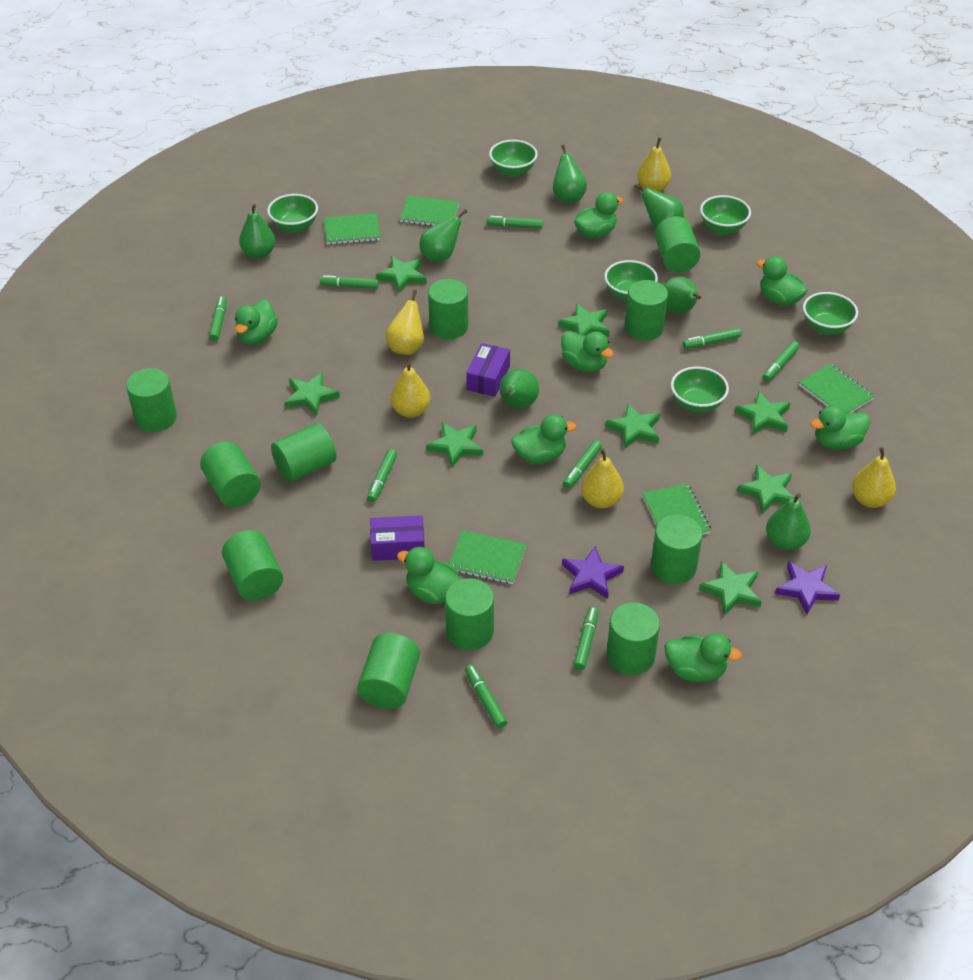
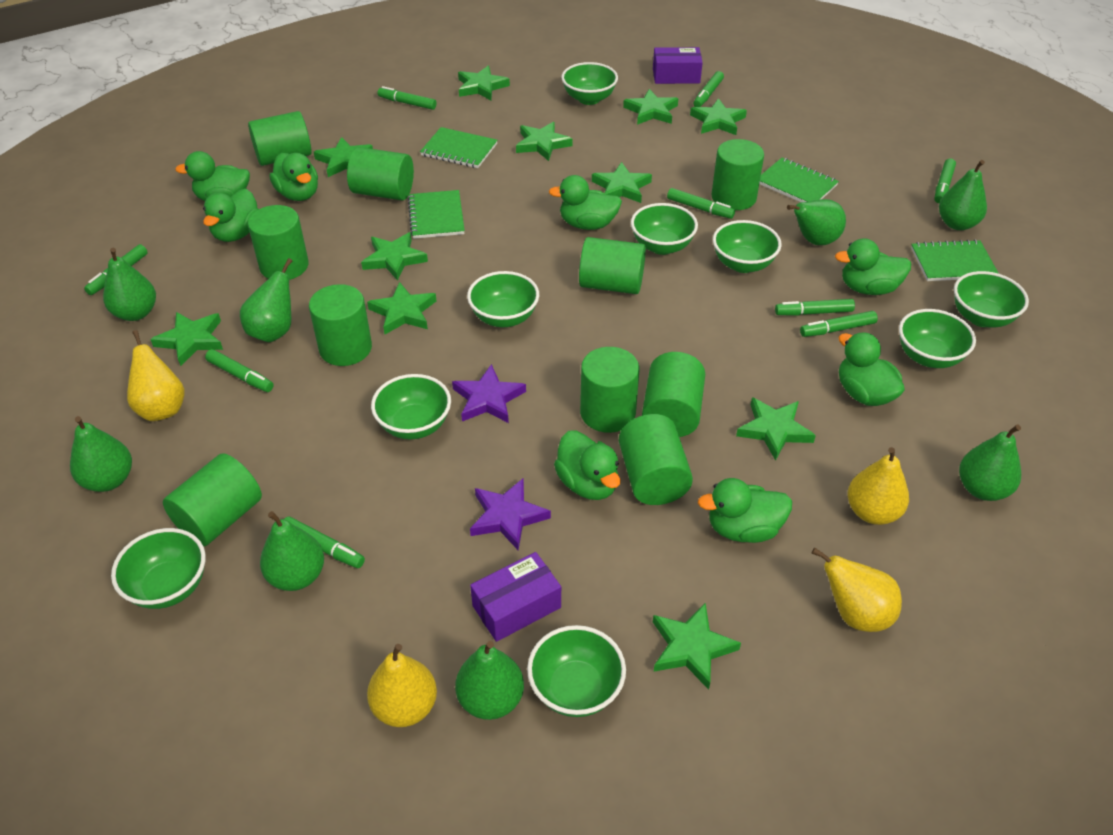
green bowl: [267,194,318,233] [489,140,538,177] [604,260,658,301] [671,366,729,413] [700,195,751,234] [803,292,858,335] = 6 -> [111,528,206,609] [371,374,451,440] [467,271,539,327] [527,625,626,717] [561,62,618,105] [631,203,698,255] [713,220,781,273] [899,309,976,368] [954,271,1029,328] = 9
green cylinder: [126,368,177,432] [200,441,261,507] [222,530,283,601] [271,423,337,482] [357,633,420,709] [428,279,468,339] [445,578,494,650] [607,602,660,675] [625,280,668,340] [651,514,703,584] [655,216,700,272] = 11 -> [163,453,262,546] [248,111,312,166] [248,205,309,280] [309,284,372,366] [347,147,414,201] [579,237,646,294] [580,347,639,433] [619,414,693,505] [642,352,705,437] [712,139,764,210] = 10
green notebook: [324,213,380,245] [399,196,459,226] [449,530,526,584] [642,484,711,535] [799,364,875,413] = 5 -> [408,190,465,239] [420,127,498,168] [759,158,839,202] [911,239,999,281] = 4
green pear: [239,204,275,259] [420,209,467,262] [499,369,539,409] [553,145,587,203] [634,184,684,228] [664,277,701,314] [766,493,811,550] = 7 -> [70,416,132,492] [103,248,156,321] [240,258,292,342] [260,511,324,591] [455,641,524,720] [787,199,846,245] [939,160,987,230] [959,424,1021,501] = 8
green star: [285,372,340,416] [376,256,427,293] [426,422,483,468] [558,304,610,337] [605,404,660,449] [699,561,762,615] [734,391,790,435] [737,465,795,513] = 8 -> [150,312,223,366] [314,137,373,177] [361,232,428,281] [367,282,437,334] [458,66,510,100] [516,122,573,161] [592,162,652,203] [623,89,679,125] [653,602,741,690] [690,98,747,135] [736,397,816,461] = 11
yellow pear: [385,290,424,355] [390,362,430,418] [581,449,624,509] [637,137,671,192] [852,447,896,508] = 5 -> [127,330,185,421] [367,644,437,727] [812,548,902,632] [847,447,909,525] = 4

